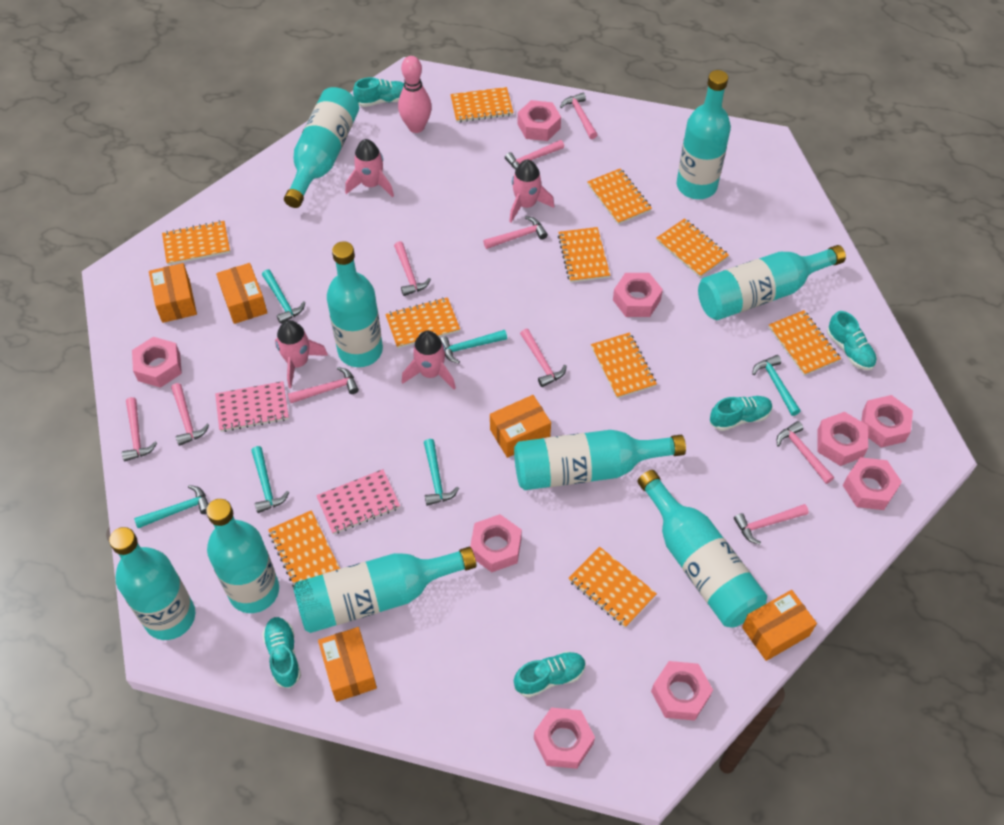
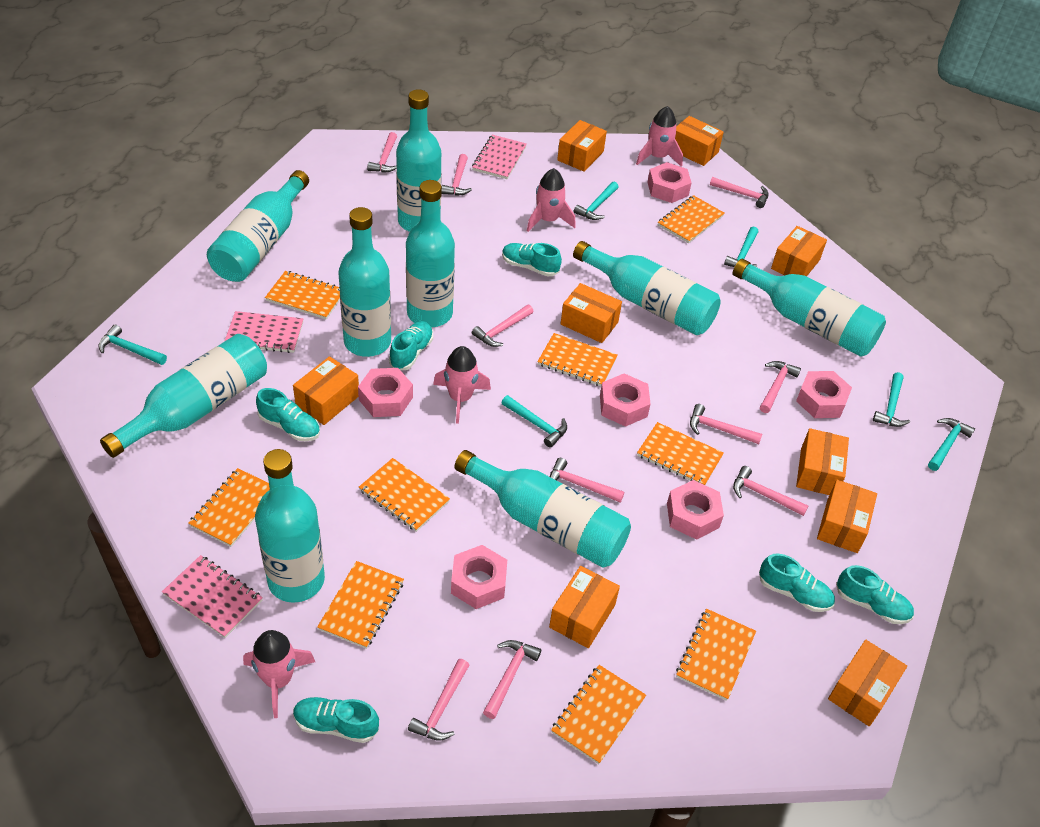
orange box: [149,263,197,323] [216,263,267,324] [318,627,377,702] [490,395,551,458] [742,590,817,661] = 5 -> [293,356,359,425] [549,566,620,648] [557,120,607,171] [561,283,622,343] [675,116,724,166] [771,226,827,276] [796,428,849,495] [817,480,877,553] [828,640,907,726] = 9
orange notebook: [162,221,230,265] [268,510,340,587] [385,297,460,348] [450,87,514,122] [558,227,610,283] [568,547,657,628] [587,168,652,224] [591,332,657,398] [656,218,729,277] [769,310,841,376] = 10 -> [188,468,270,547] [265,271,340,319] [317,561,404,649] [359,458,450,532] [537,333,618,386] [551,665,646,764] [637,422,724,485] [658,195,725,243] [676,609,756,701] = 9
pink bowling pin: [398,56,432,133] = 1 -> none = 0
pink notebook: [215,381,289,432] [316,469,400,534] = 2 -> [162,555,263,638] [224,311,303,353] [472,135,527,179] = 3
pink nut: [132,337,182,388] [470,514,522,572] [518,100,561,141] [534,708,595,769] [613,273,663,317] [651,661,713,721] [817,412,868,466] [843,457,902,510] [861,395,913,448] = 9 -> [358,368,413,417] [451,545,507,609] [600,373,651,427] [647,162,692,203] [667,480,724,540] [796,371,852,418] = 6
turquoise shoe: [262,617,301,688] [353,77,404,107] [514,651,586,698] [710,396,772,431] [827,311,877,370] = 5 -> [256,388,320,441] [293,697,379,743] [389,321,433,370] [502,243,562,276] [759,554,835,612] [836,565,914,624] = 6

